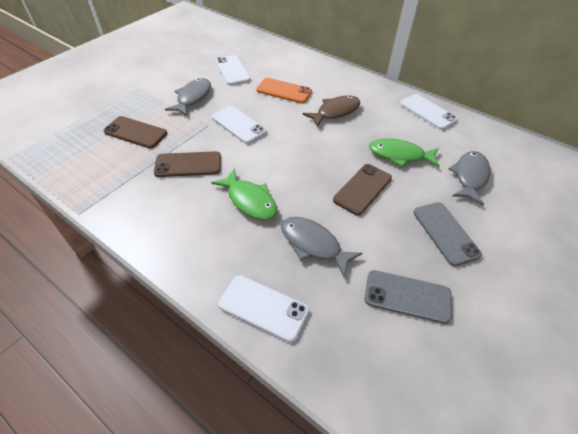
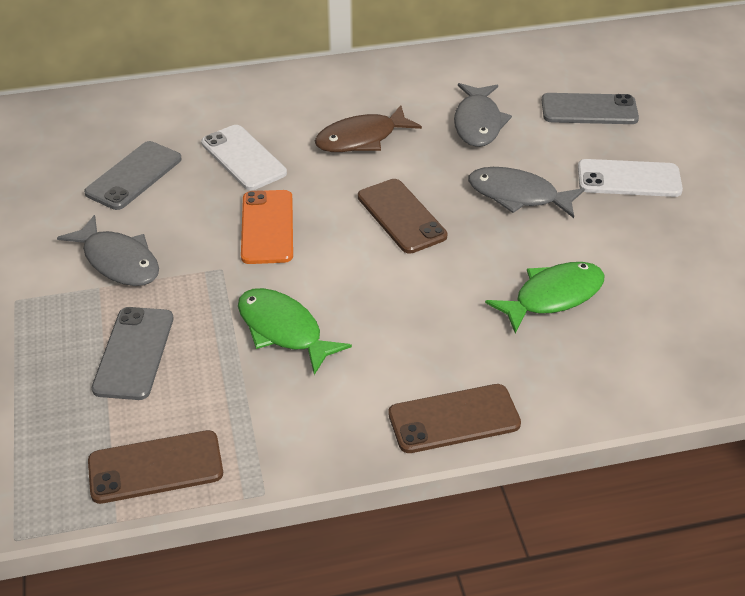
grey phone: [365,270,452,324] [413,202,482,267] = 2 -> [84,141,182,210] [92,307,173,400] [541,93,639,124] = 3
white phone: [212,106,267,144] [215,55,250,85] [218,275,309,342] [400,94,458,130] = 4 -> [201,125,287,190] [578,159,683,197] = 2

